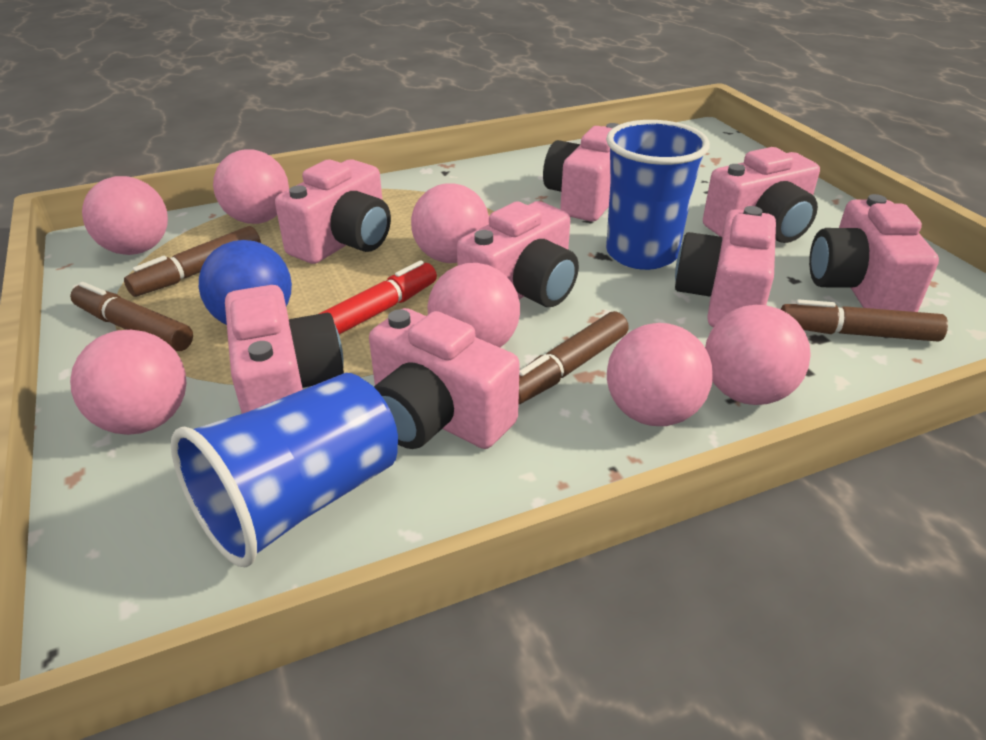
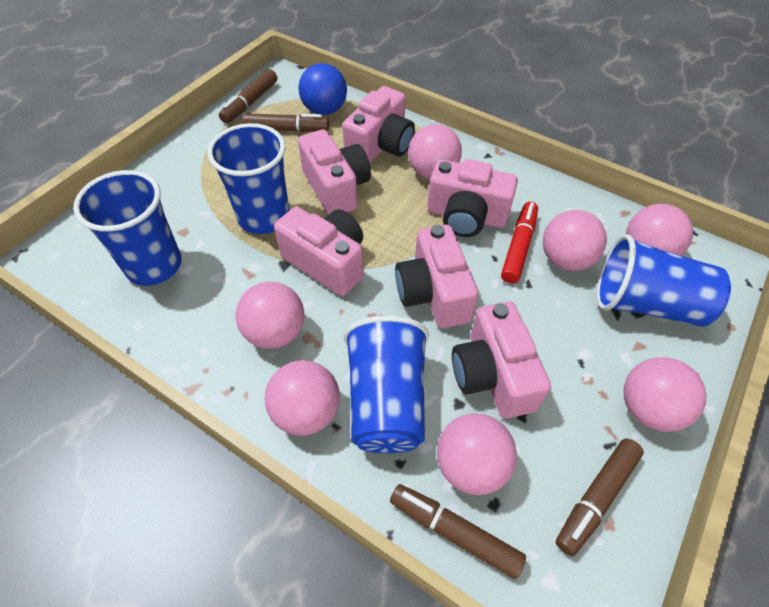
blue cup: [171,373,398,567] [606,120,710,270] = 2 -> [73,170,182,286] [208,123,289,234] [344,316,429,453] [597,234,731,327] = 4
pink camera: [225,285,344,414] [275,159,391,264] [369,308,520,449] [457,201,579,307] [543,123,620,222] [675,206,776,327] [703,147,820,243] [809,194,939,312] = 8 -> [274,207,363,296] [298,130,371,215] [342,86,415,163] [395,225,478,328] [427,159,518,237] [452,301,551,419] = 6

